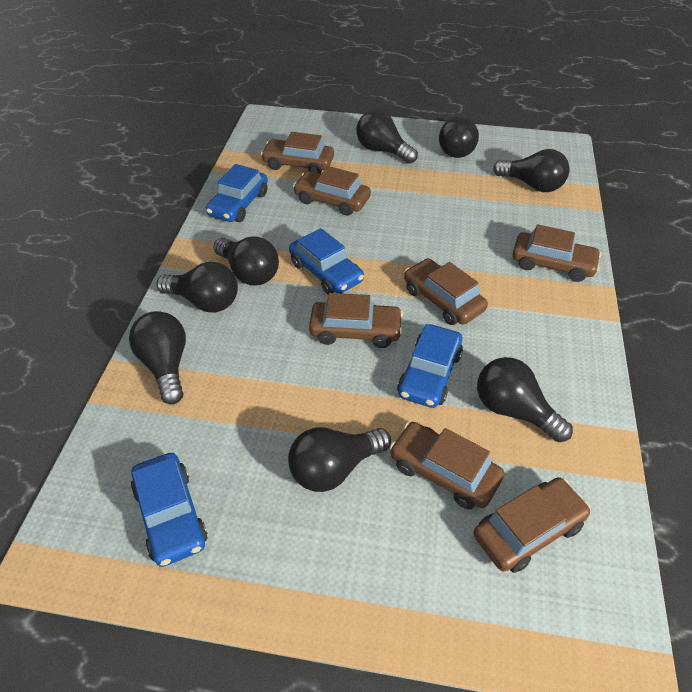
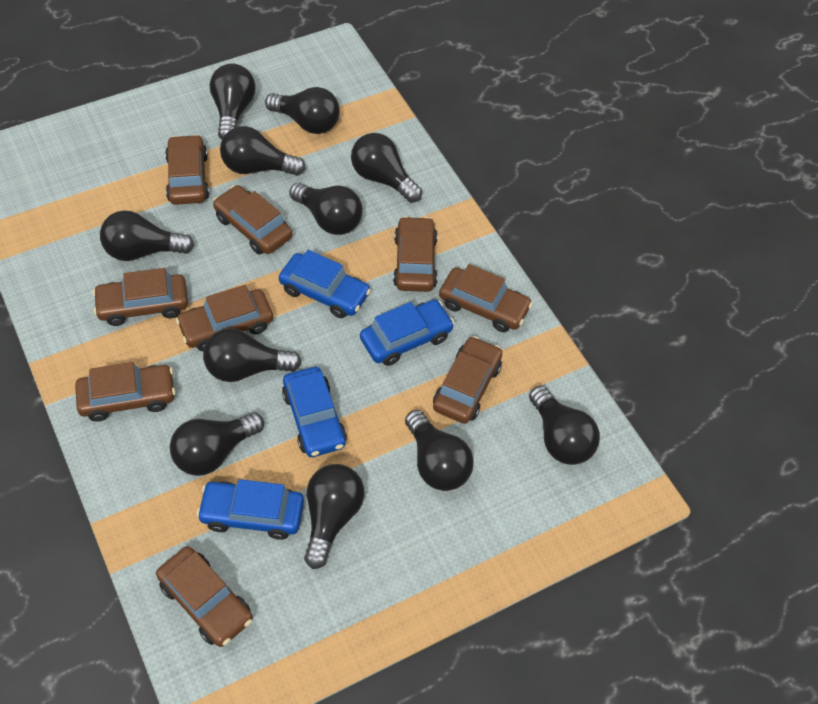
black light bulb: [129,311,186,405] [156,262,238,312] [213,236,279,285] [288,427,391,492] [356,110,418,163] [439,117,479,158] [477,357,573,442] [493,149,570,192] = 8 -> [100,210,194,261] [170,412,264,476] [203,328,302,382] [210,63,255,139] [220,126,306,176] [265,87,340,134] [289,183,363,235] [304,464,365,569] [351,133,422,203] [405,410,474,491] [529,386,600,465] = 11
brown car: [261,132,334,174] [293,166,371,216] [309,293,403,348] [390,422,504,509] [404,258,488,325] [474,477,591,573] [513,224,601,282] = 7 -> [75,362,176,422] [93,268,188,326] [156,546,253,647] [165,134,209,205] [176,285,273,351] [213,185,292,254] [393,216,438,292] [433,336,502,424] [439,264,533,332] = 9

